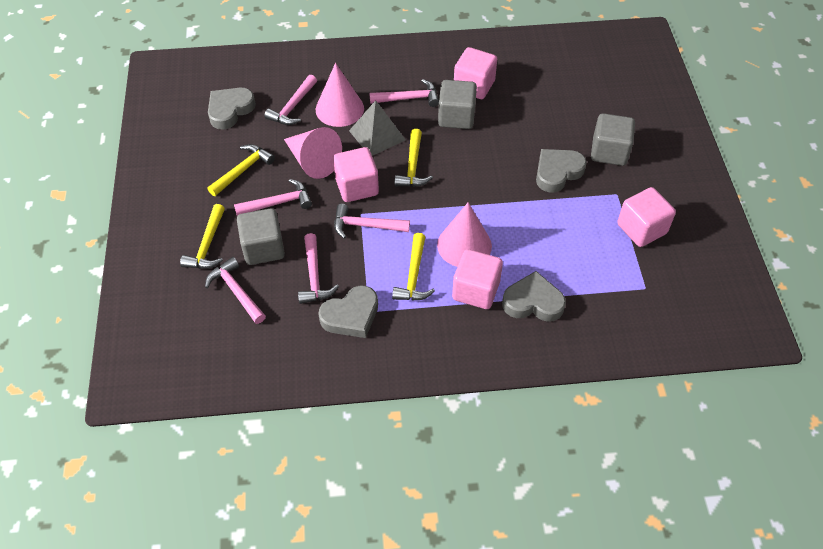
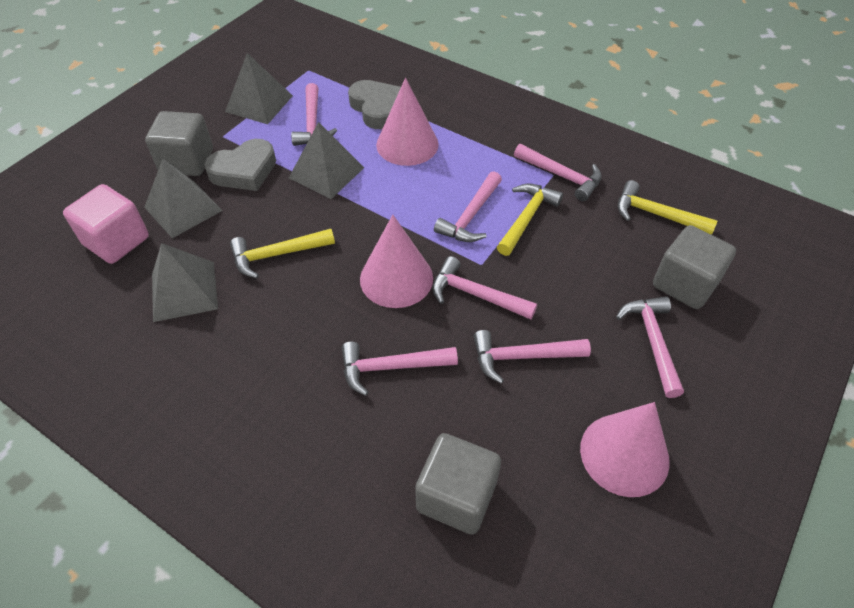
grey heart: [208,88,256,130] [319,285,378,338] [502,271,566,322] [536,149,587,193] = 4 -> [204,139,276,191] [348,80,401,129] = 2
grey pyramid: [349,100,406,156] = 1 -> [144,159,223,238] [152,243,218,322] [225,53,293,124] [289,122,364,199] = 4
pink cube: [333,147,379,202] [452,249,503,309] [454,47,497,99] [617,187,676,247] = 4 -> [63,184,149,264] = 1
pink hammer: [205,257,266,324] [234,179,312,216] [264,75,317,125] [298,233,339,304] [334,204,410,239] [370,79,439,107] = 6 -> [291,83,337,146] [342,342,458,396] [432,256,537,320] [434,171,502,242] [474,330,591,384] [514,144,602,201] [616,296,684,398] = 7
yellow hammer: [180,204,225,269] [208,144,275,196] [392,233,435,301] [394,129,433,187] = 4 -> [230,229,335,278] [497,184,563,256] [618,180,717,235] = 3

